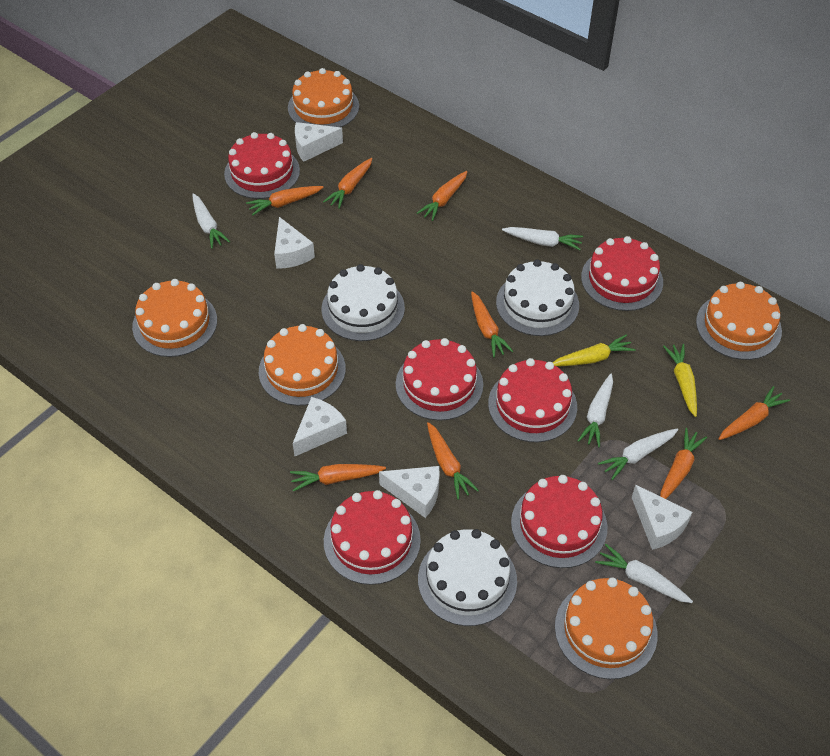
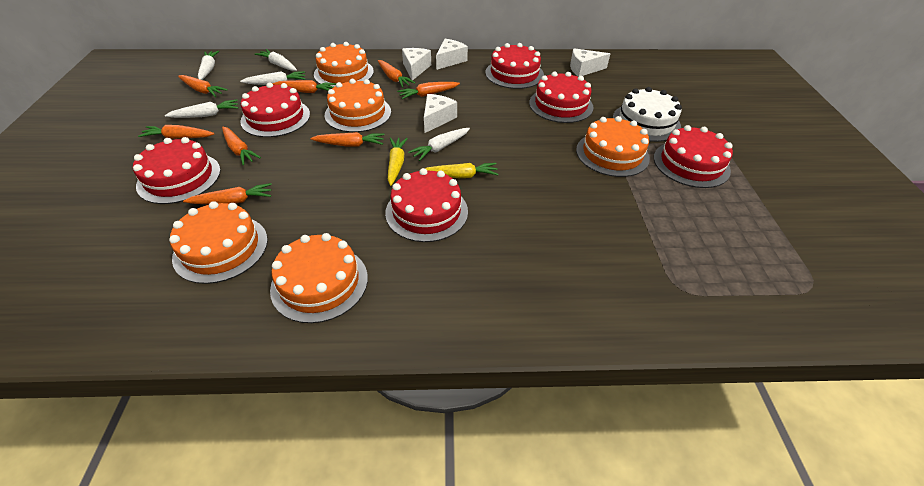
white cake: [321,264,405,341] [418,529,517,626] [496,260,579,336] = 3 -> [613,87,682,142] = 1
white cheese: [274,217,315,269] [292,397,347,456] [295,122,343,162] [379,466,440,518] [632,484,692,550] = 5 -> [402,48,431,81] [424,94,457,133] [436,39,468,70] [570,48,610,77] = 4

